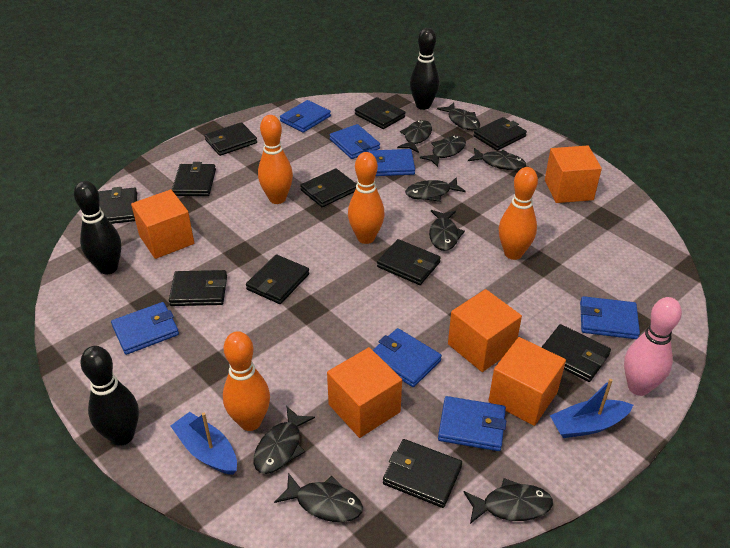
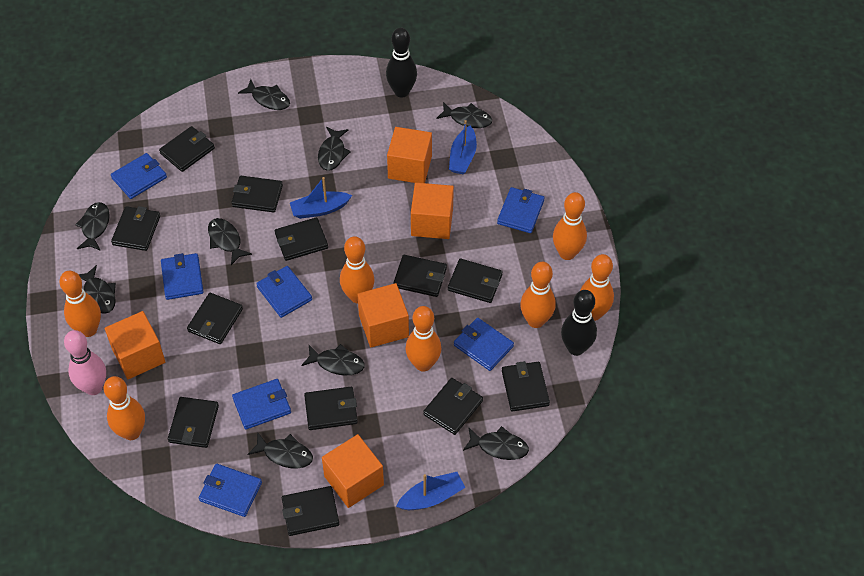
black bowling pin: [74,181,121,274] [80,346,139,446] [410,28,439,110] = 3 -> [386,28,417,98] [561,290,597,356] = 2
black wallet: [99,187,137,224] [169,270,227,306] [172,162,216,196] [204,122,257,156] [246,254,309,304] [300,168,356,207] [355,97,405,129] [377,239,441,285] [383,439,462,508] [474,117,527,151] [542,324,611,382] = 11 -> [111,206,160,251] [159,126,215,172] [168,397,219,448] [187,293,243,344] [231,176,283,213] [275,217,328,261] [282,486,339,536] [304,387,358,430] [393,255,447,297] [423,378,483,435] [448,258,503,303] [502,361,550,412] = 12
blue boat: [171,412,237,475] [550,379,633,438] = 2 -> [290,177,352,219] [396,472,466,510] [449,120,477,174] = 3
orange bowling pin: [223,331,270,431] [258,115,293,204] [348,152,385,244] [499,167,538,260] = 4 -> [59,271,101,337] [104,376,145,440] [340,236,375,303] [406,306,441,372] [520,262,556,328] [553,192,587,260] [580,254,614,321] = 7

